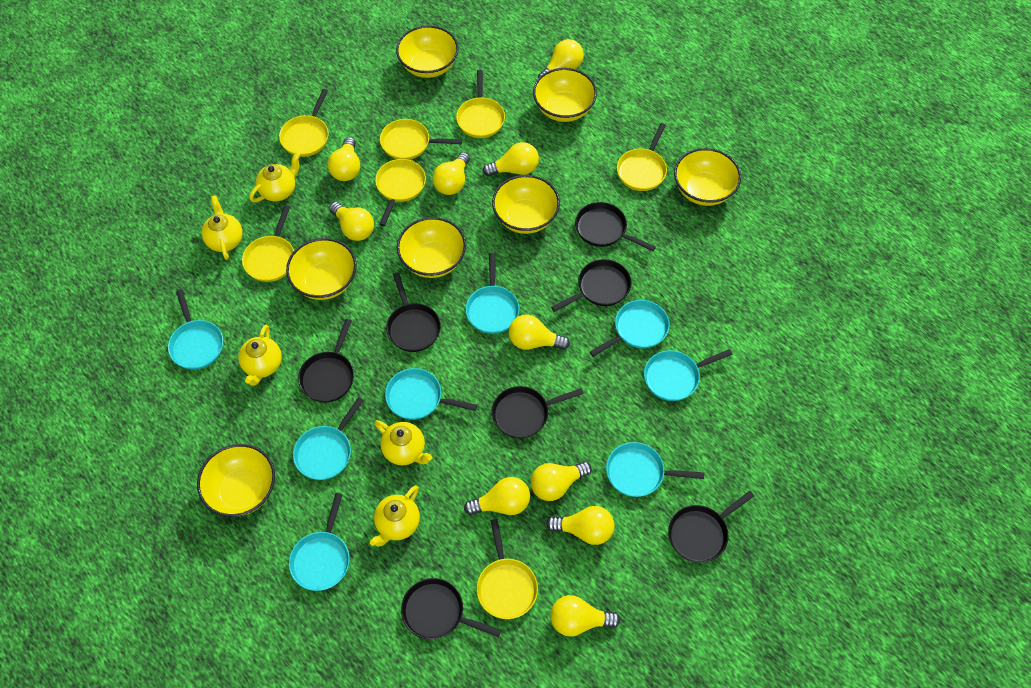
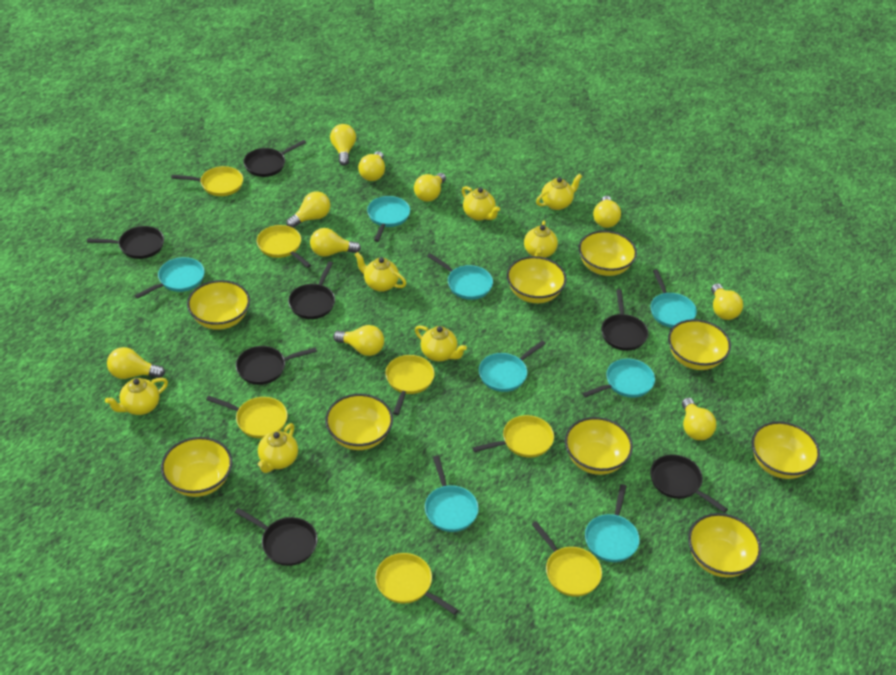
yellow bowl: [197,444,275,517] [286,238,357,300] [396,25,459,78] [397,217,466,278] [492,175,560,234] [533,68,597,122] [674,148,741,206] = 7 -> [161,437,232,497] [187,280,250,330] [325,394,393,450] [507,256,567,303] [565,417,633,475] [578,231,637,276] [668,319,731,370] [688,513,761,577] [752,421,820,479] = 9
yellow teapot: [202,195,243,260] [238,324,282,386] [250,152,300,202] [370,485,420,547] [375,420,433,466] = 5 -> [105,378,168,415] [258,423,298,473] [355,252,406,292] [415,325,467,361] [462,186,500,221] [524,220,558,258] [536,174,582,210] = 7

